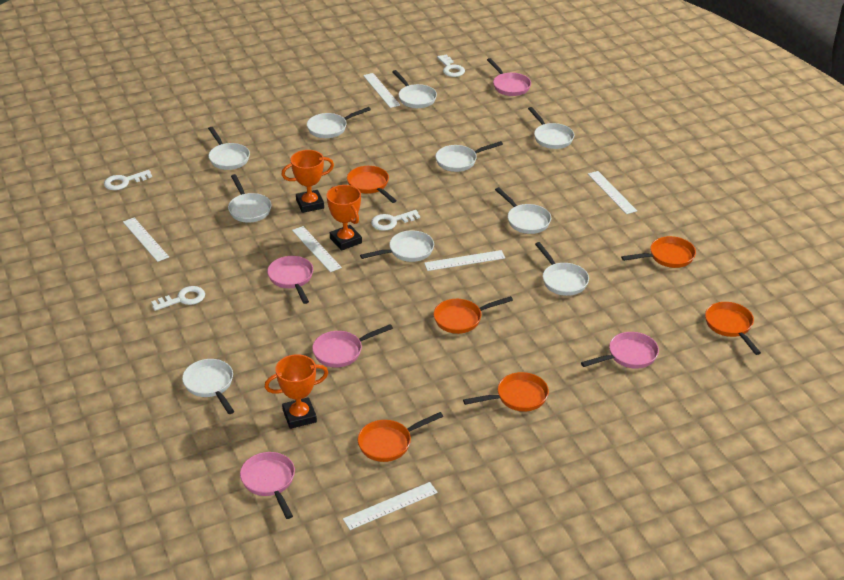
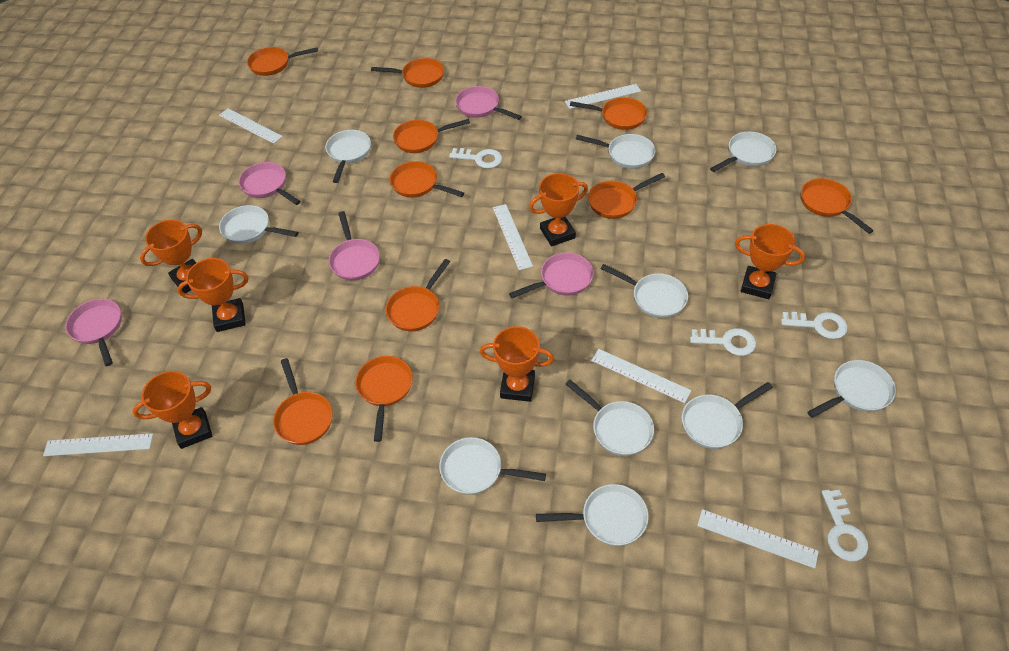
orange pan: [347,166,397,203] [358,412,443,462] [434,296,513,334] [463,372,549,412] [621,236,696,268] [705,302,761,355] = 6 -> [247,47,318,76] [273,358,333,445] [355,356,413,442] [371,58,444,88] [386,259,450,331] [390,161,464,198] [393,119,470,153] [570,97,647,130] [588,173,665,219] [801,178,874,234] = 10
orange trophy: [265,354,328,429] [281,150,334,213] [327,185,362,251] = 3 -> [133,371,212,449] [140,220,202,293] [177,258,249,332] [480,326,554,402] [529,173,588,246] [735,224,805,299] = 6

